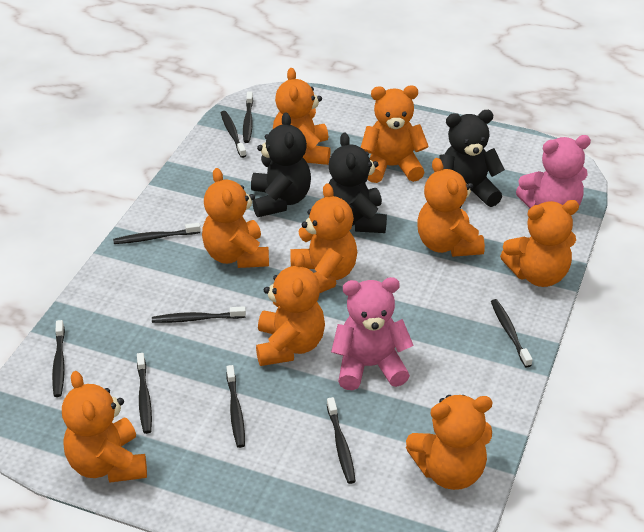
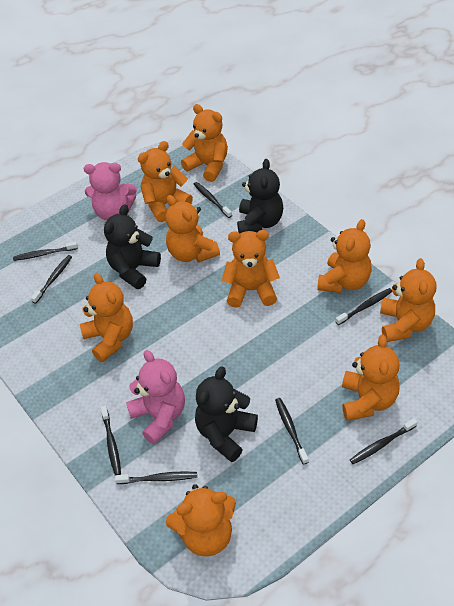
black toothbrush: [52,320,65,397] [113,223,201,244] [137,353,152,434] [152,306,246,323] [221,111,246,158] [226,365,245,448] [243,92,253,143] [327,397,356,484] [491,299,533,367] = 9 -> [13,241,78,261] [31,255,72,304] [101,405,121,475] [115,472,197,484] [193,182,232,218] [275,398,309,465] [335,288,392,325] [350,418,418,464] = 8

